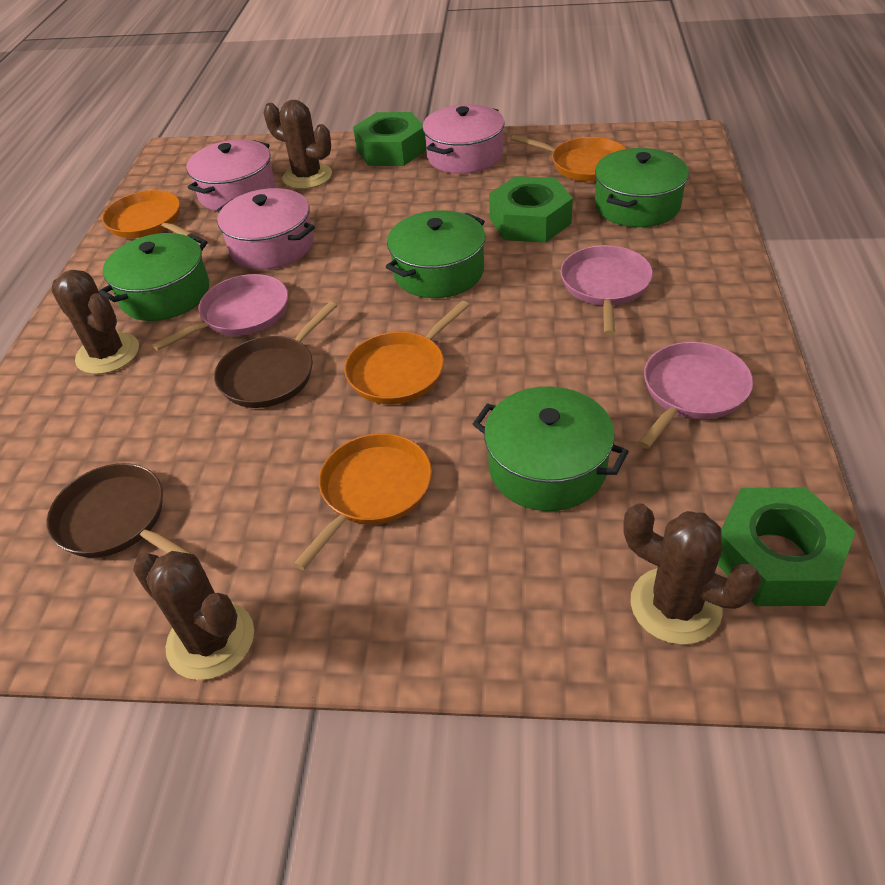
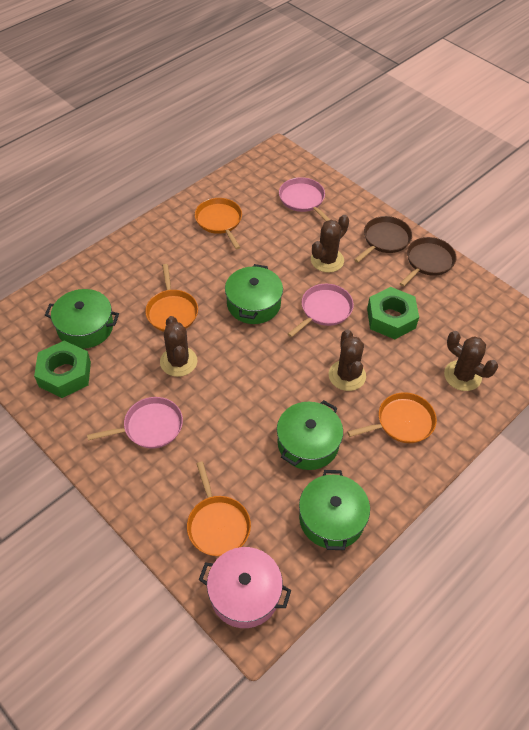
green nut: [353,112,426,166] [489,176,573,243] [718,487,856,606] = 3 -> [34,341,91,398] [367,287,419,339] = 2
pink pot: [186,139,275,211] [217,188,315,270] [422,104,505,174] = 3 -> [199,547,291,628] = 1

